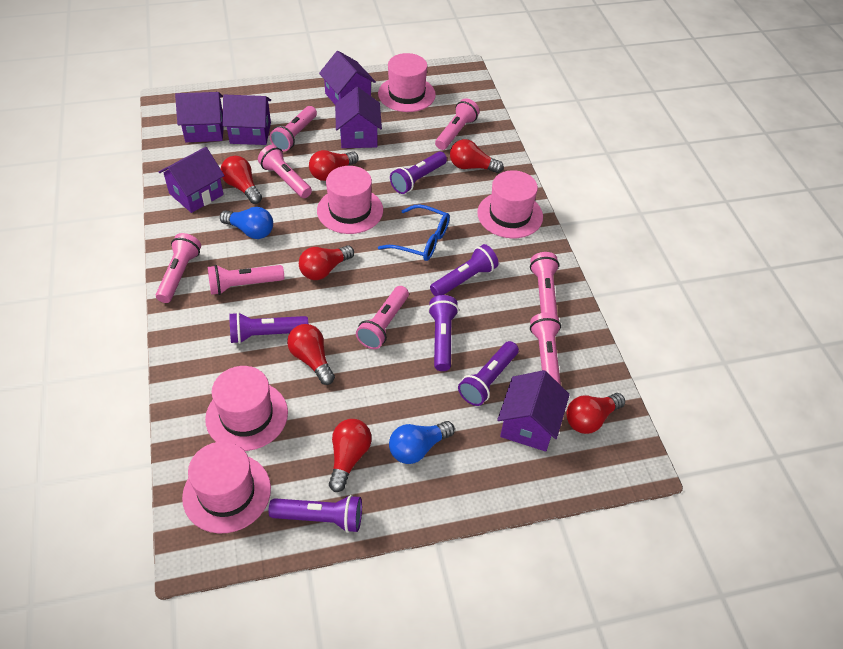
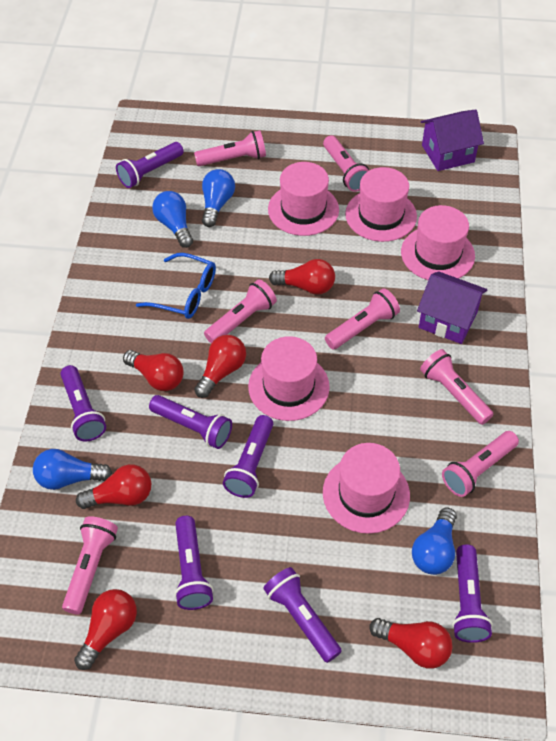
blue light bulb: [220,207,273,239] [389,421,455,464] = 2 -> [33,449,112,490] [152,191,193,248] [202,169,235,227] [412,507,457,575] = 4
pink flashlight: [156,233,201,303] [208,265,284,295] [258,145,312,198] [270,106,317,151] [356,286,409,349] [435,98,480,150] [530,252,559,315] [530,313,561,385] = 8 -> [62,516,118,615] [194,130,266,166] [204,279,277,343] [323,135,369,192] [325,288,400,350] [420,349,493,425] [442,431,519,497] = 7
purple flashlight: [229,312,308,344] [268,495,362,533] [390,152,447,194] [428,295,459,371] [430,244,499,296] [458,341,519,406] = 6 -> [60,365,106,442] [116,142,184,188] [149,395,232,449] [175,516,213,610] [223,415,273,498] [263,567,342,663] [452,545,493,643] = 7
purple house: [159,147,225,213] [175,92,224,142] [223,95,271,145] [319,51,376,104] [335,87,382,148] [497,370,570,451] = 6 -> [417,271,487,344] [421,109,484,171] = 2
red light bulb: [221,156,262,204] [287,324,335,385] [299,245,354,280] [309,150,358,181] [329,419,372,492] [450,139,504,173] [566,393,625,434] = 7 -> [74,589,137,670] [76,464,151,509] [123,350,183,391] [194,335,246,398] [269,259,335,295] [369,618,453,669] = 6

